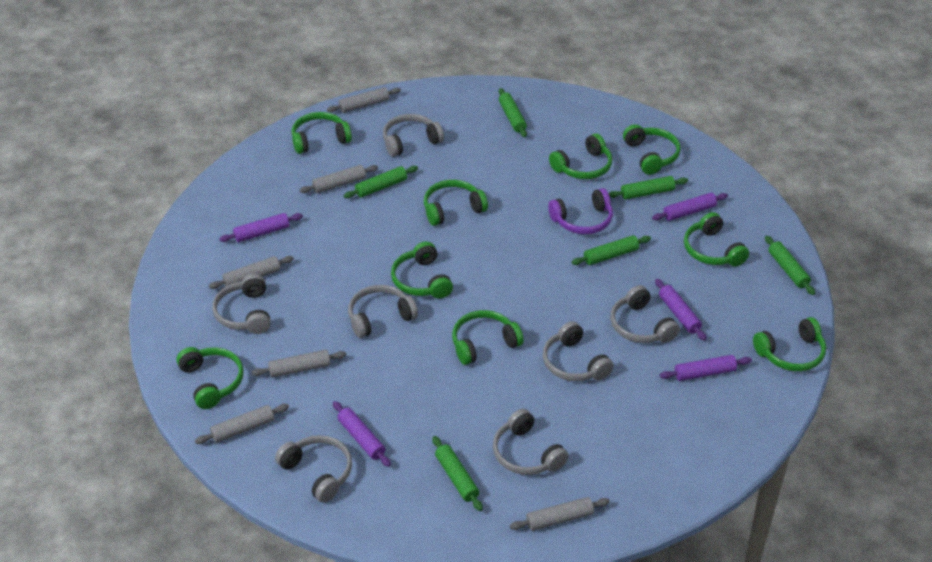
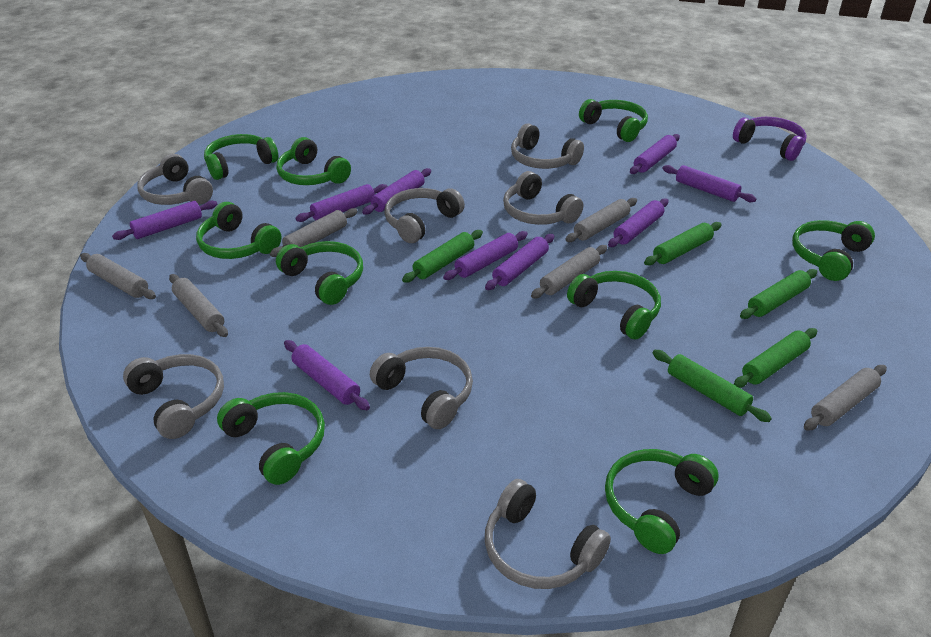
green rolling pin: [344,166,418,198] [432,436,483,511] [499,88,527,137] [572,235,651,265] [609,176,688,199] [765,235,815,295] = 6 -> [402,230,483,283] [644,222,722,265] [653,350,772,422] [734,328,817,388] [740,269,817,319] = 5
purple rolling pin: [219,213,303,242] [333,401,391,467] [652,193,728,221] [655,279,706,341] [660,355,752,381] = 5 -> [112,200,218,240] [284,340,370,410] [295,184,388,222] [362,168,431,215] [443,231,528,280] [485,234,554,290] [608,198,669,247] [630,134,680,174] [663,165,756,202] = 9

